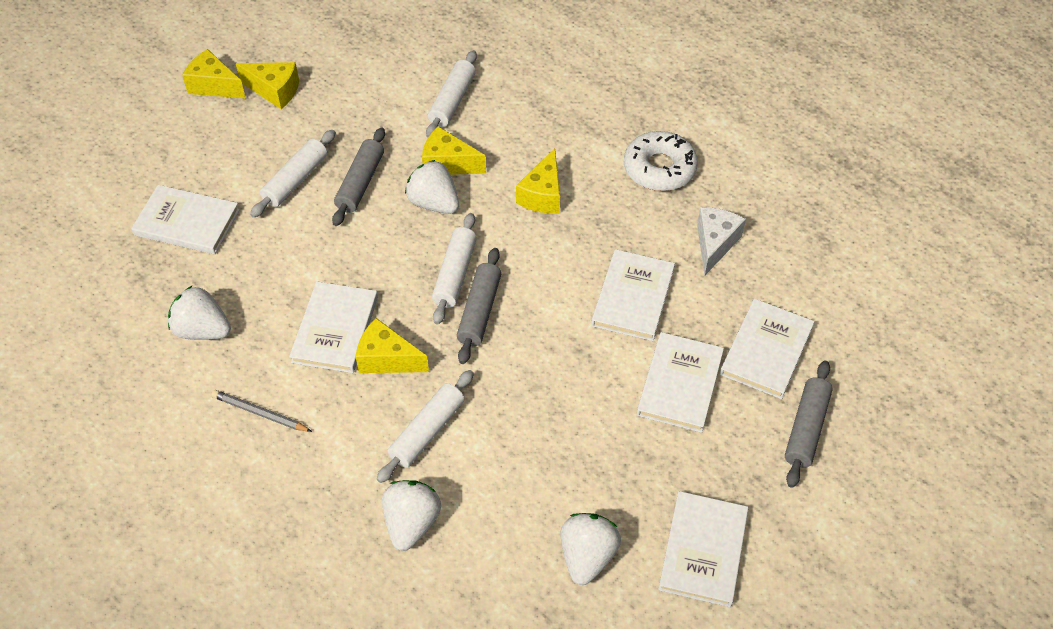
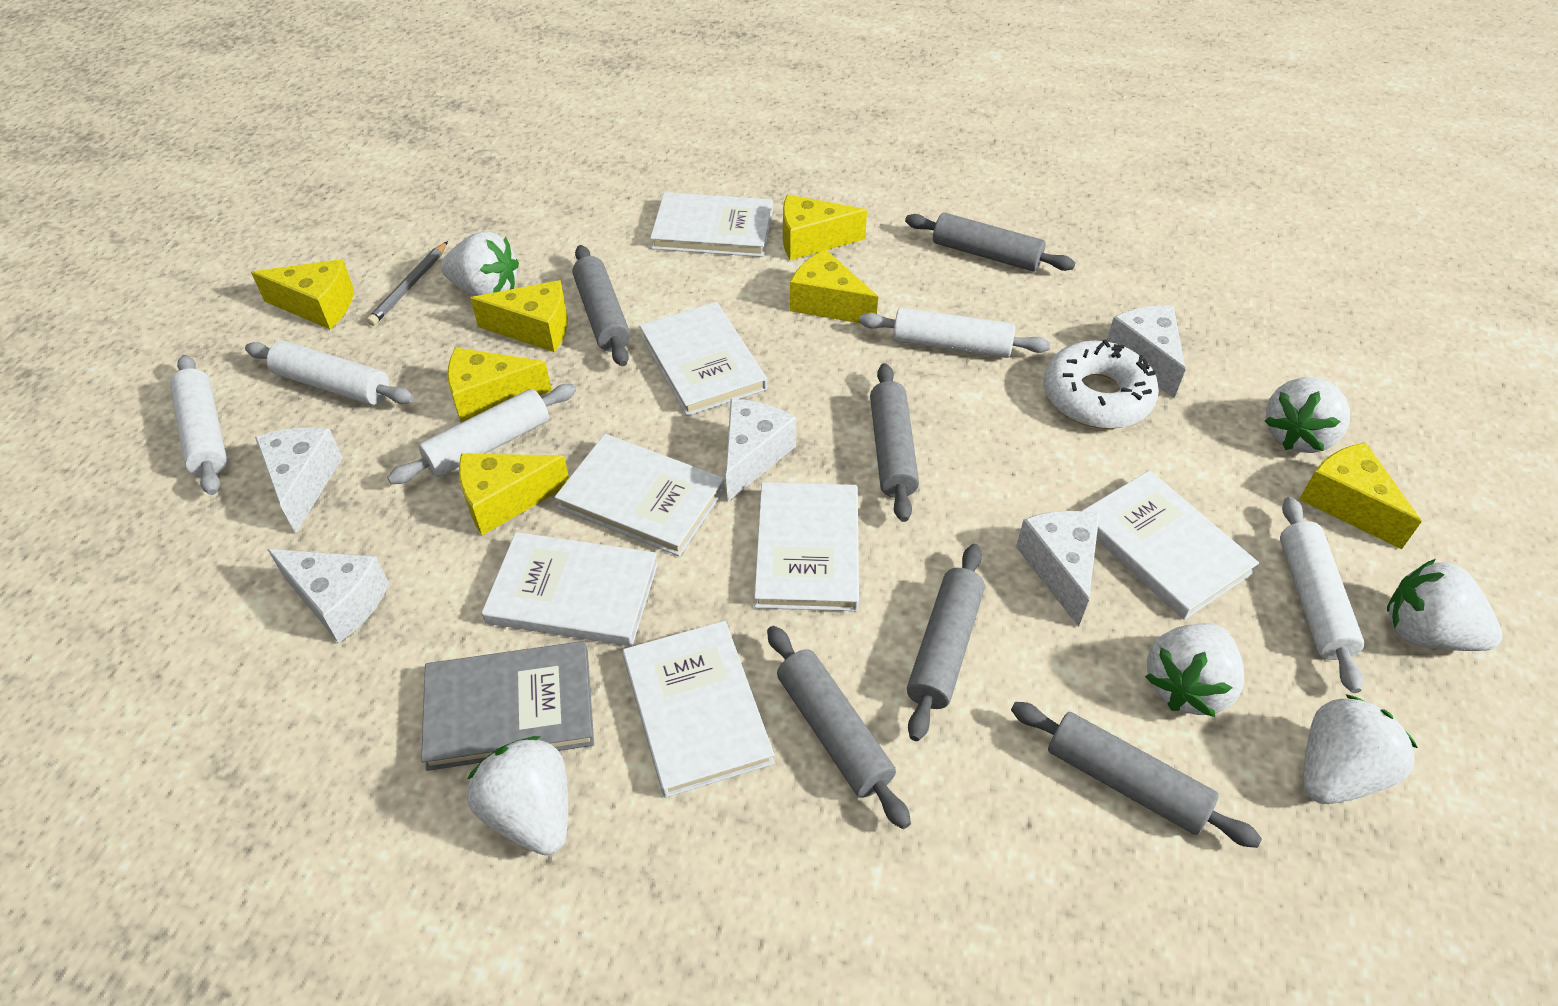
grey book: none = 0 -> [421,641,594,771] = 1
grey rolling pin: [332,127,385,226] [457,248,501,364] [785,361,833,488] = 3 -> [572,245,631,366] [767,626,911,829] [870,363,919,522] [905,212,1075,272] [907,544,985,741] [1011,702,1262,848] = 6
white book: [131,185,240,254] [289,281,378,373] [591,249,675,341] [637,332,724,433] [658,491,748,607] [720,299,815,399] = 6 -> [482,532,658,646] [554,434,725,556] [623,621,774,798] [639,302,767,416] [650,192,773,257] [754,482,859,611] [1082,470,1259,620] = 7
white cheese: [697,207,746,275] = 1 -> [255,427,343,534] [267,549,389,643] [726,399,796,502] [1016,511,1099,627] [1107,305,1186,398] = 5
white rolling pin: [250,130,336,218] [377,370,474,483] [426,50,477,138] [432,213,477,324] = 4 -> [170,355,227,495] [245,341,414,405] [387,384,576,484] [859,307,1051,358] [1280,497,1364,693] = 5
white strawberry: [168,286,231,340] [382,480,441,551] [405,160,459,214] [561,513,621,585] = 4 -> [441,231,519,296] [467,736,568,855] [1145,623,1244,717] [1265,377,1350,453] [1303,694,1418,804] [1387,559,1503,651] = 6
yellow cheese: [182,49,246,99] [236,62,299,109] [356,318,429,373] [422,126,486,175] [516,148,560,214] = 5 -> [251,259,354,329] [447,347,552,423] [459,453,569,535] [470,280,568,352] [783,195,867,260] [790,249,878,323] [1299,442,1422,549] = 7

